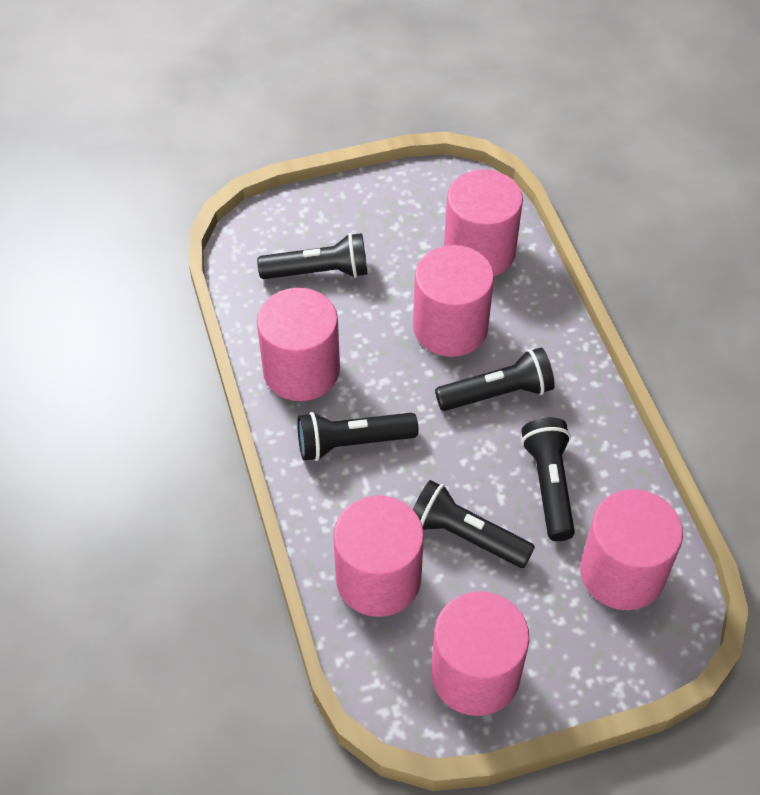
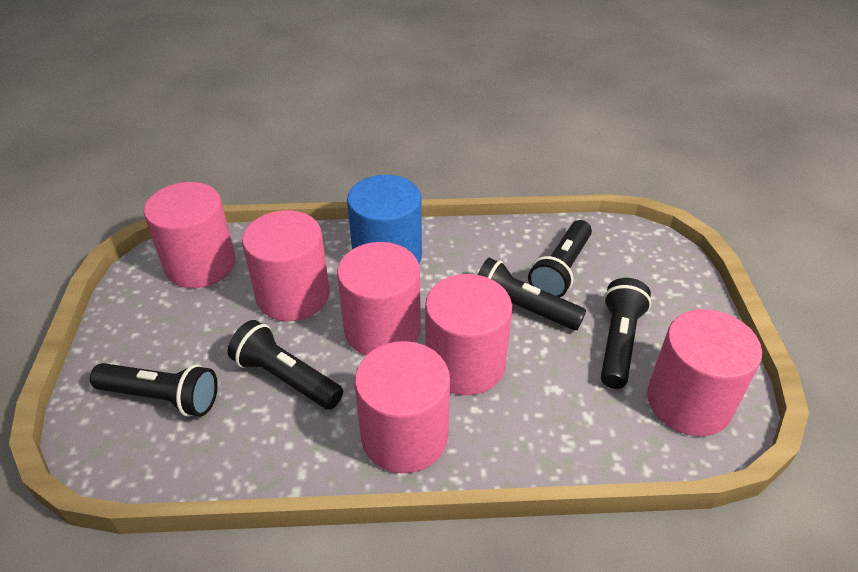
blue cylinder: none = 0 -> [347,175,422,263] = 1

